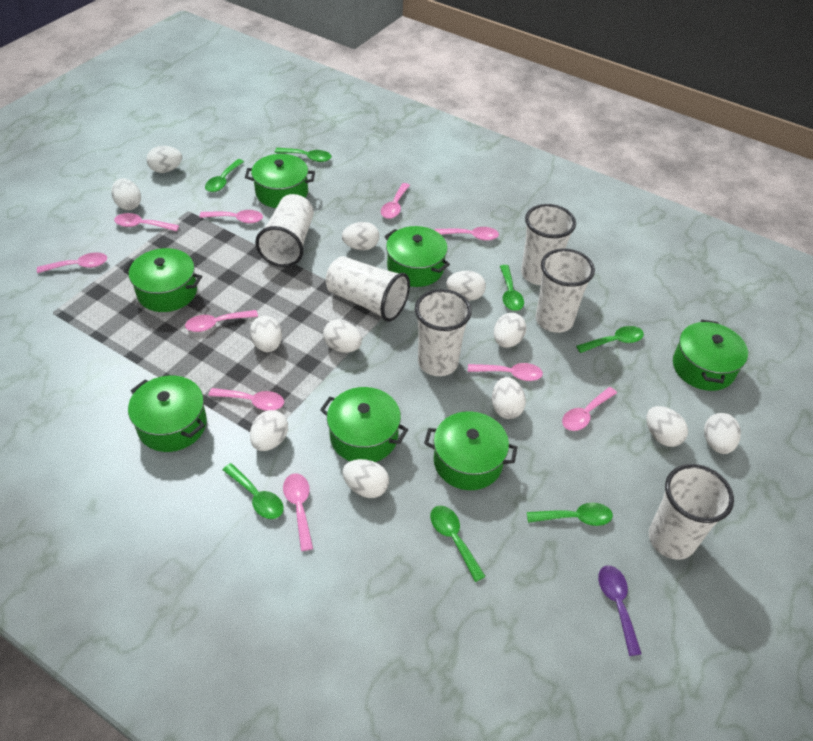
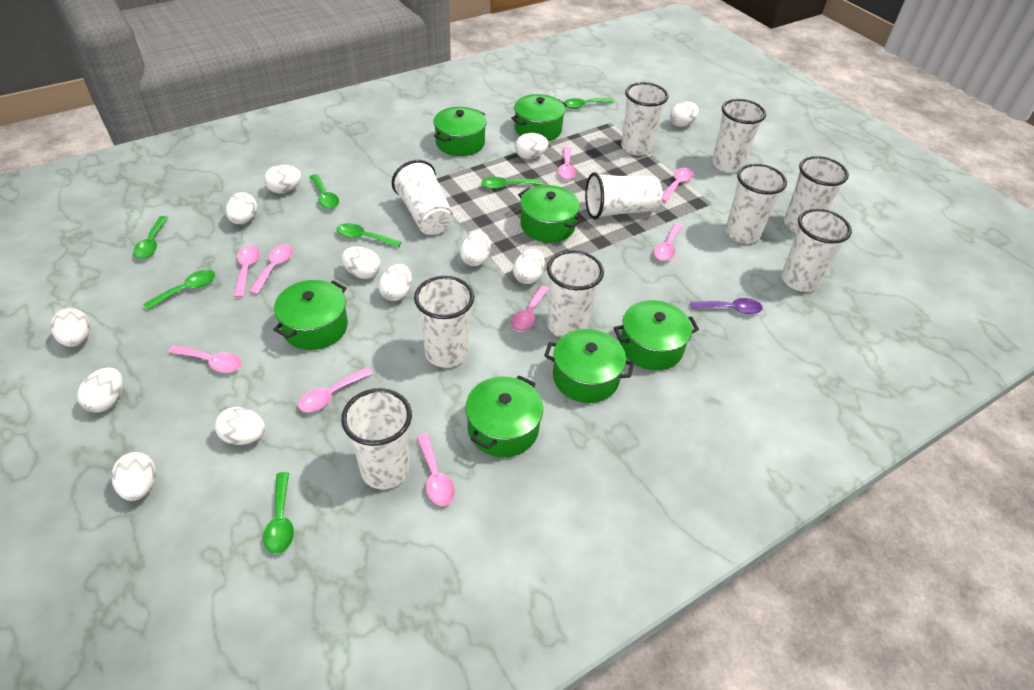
pink spoon: [37,252,107,273] [114,213,179,231] [185,310,258,332] [199,210,263,223] [208,388,284,411] [283,474,313,551] [381,183,410,219] [435,227,499,241] [468,363,543,381] [562,387,617,431] = 10 -> [169,345,242,373] [234,245,260,298] [249,244,293,294] [298,367,373,412] [417,434,455,506] [511,286,549,332] [558,147,576,180] [654,223,683,261] [661,168,694,202] = 9
white cup: [255,194,314,267] [326,256,410,322] [415,289,472,376] [521,204,576,285] [535,248,595,333] [649,464,734,560] = 6 -> [341,388,412,489] [392,160,453,235] [414,276,474,368] [547,250,604,337] [585,172,662,220] [621,82,669,155] [712,99,766,173] [725,164,787,243] [781,209,852,292] [784,156,849,233] = 10

